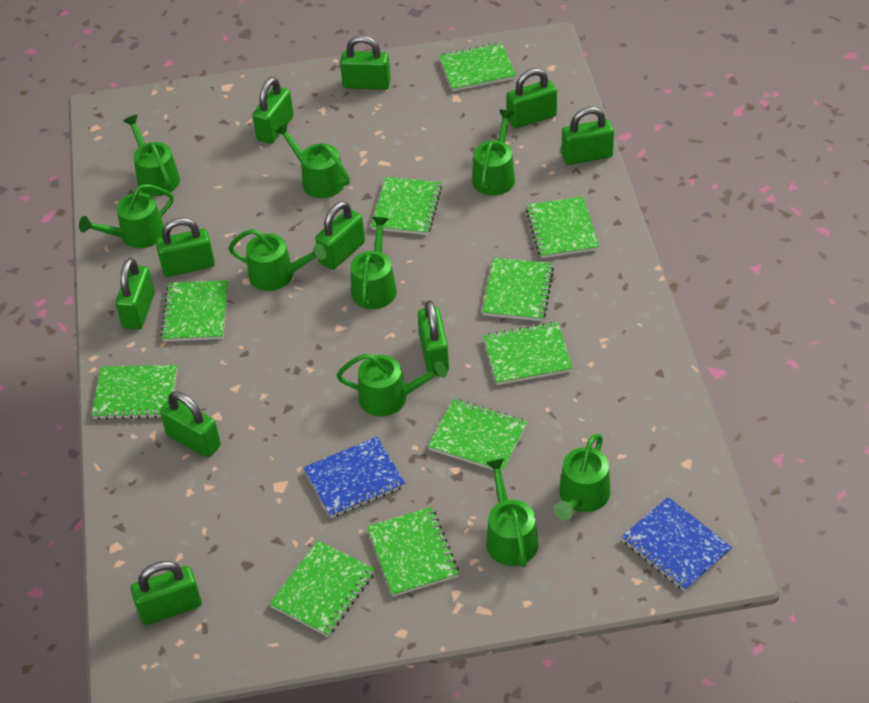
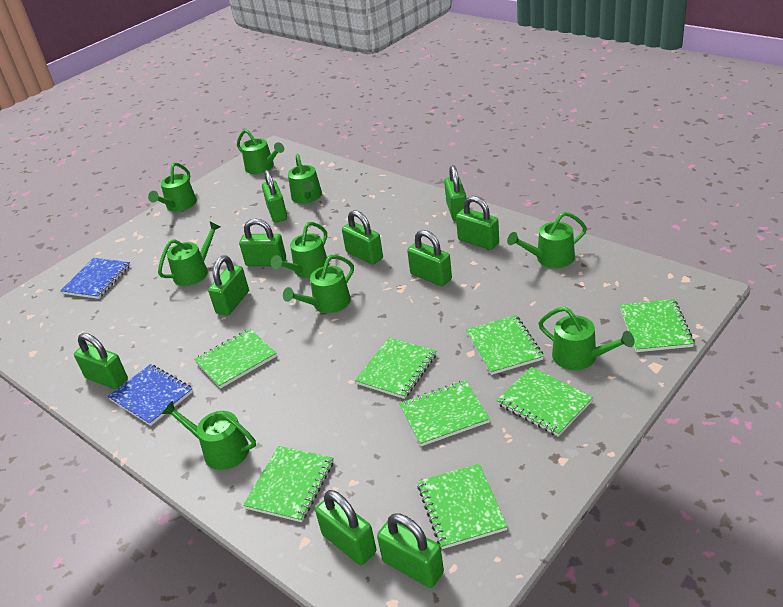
green notebook: [92,365,177,420] [161,280,228,342] [269,540,375,637] [367,507,459,597] [371,177,442,235] [428,399,527,473] [439,43,516,91] [482,258,554,321] [483,322,573,385] [526,196,599,258] = 10 -> [194,329,277,389] [243,446,334,522] [355,337,436,399] [399,380,490,446] [417,464,508,549] [466,315,544,375] [496,367,593,437] [620,299,695,352] = 8

